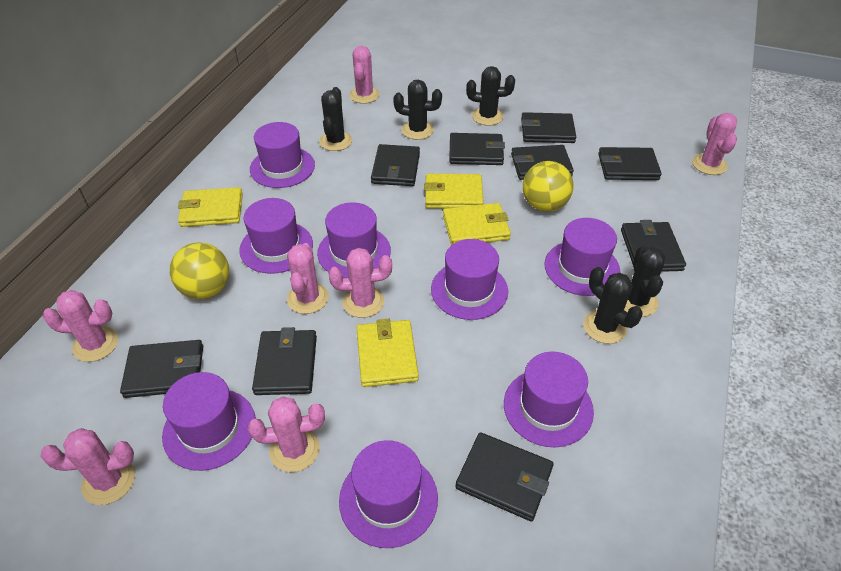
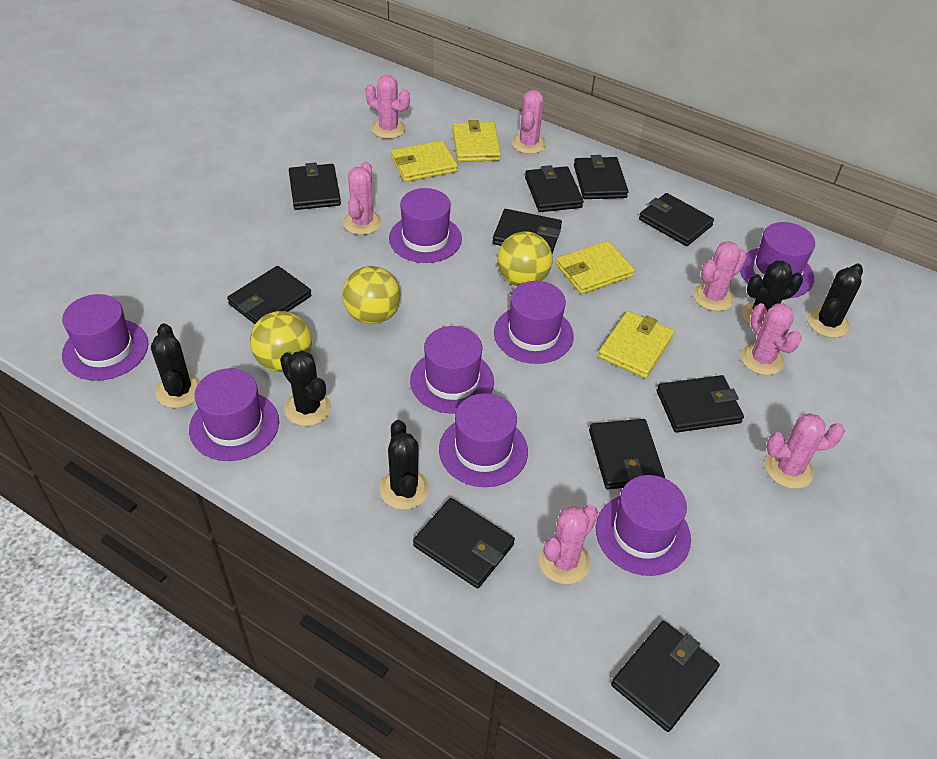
black wallet: [120,340,203,398] [252,327,317,395] [371,144,420,186] [449,133,505,165] [456,432,554,521] [511,145,574,180] [521,112,576,143] [598,147,662,180] [621,220,686,272] = 9 -> [227,266,311,324] [289,162,341,210] [413,498,515,588] [492,209,562,254] [525,165,583,212] [574,155,628,199] [589,419,665,489] [611,621,720,732] [639,193,714,246] [657,375,744,433] = 10
yellow ball: [170,243,229,299] [523,161,574,212] = 2 -> [250,311,312,372] [342,266,400,324] [497,231,552,286] = 3

